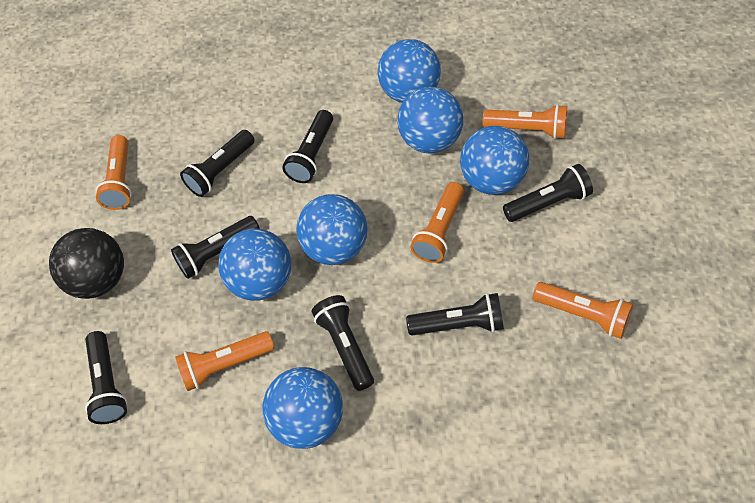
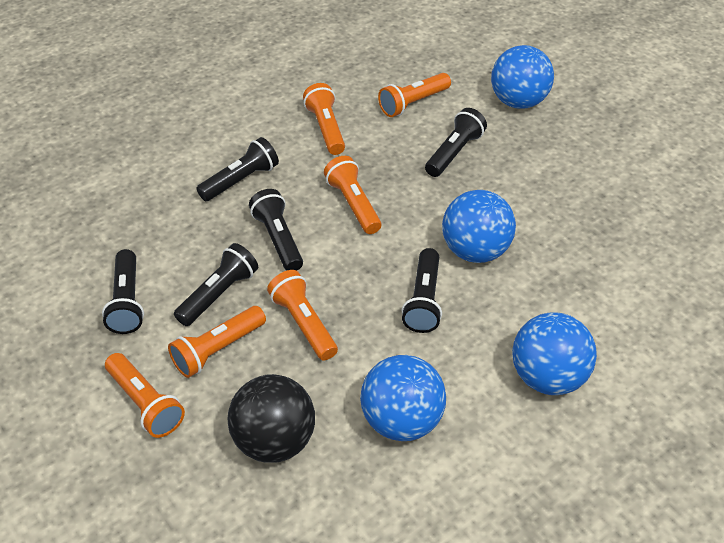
black flashlight: [85,331,127,424] [171,216,260,279] [180,130,255,197] [282,110,333,183] [312,295,374,391] [406,293,504,335] [503,164,593,222] = 7 -> [102,249,144,334] [174,243,258,326] [196,137,279,201] [249,189,303,271] [402,248,442,333] [425,108,487,177] = 6
blue ball: [218,229,291,301] [262,367,343,449] [296,194,367,265] [378,39,441,103] [397,87,463,153] [460,126,529,195] = 6 -> [360,355,446,441] [442,190,516,263] [491,45,554,109] [512,312,597,395] = 4
orange flashlight: [95,135,132,210] [175,331,274,391] [410,182,464,263] [483,104,567,139] [533,282,633,339] = 5 -> [105,353,185,438] [168,306,266,378] [267,270,338,360] [303,83,345,155] [324,156,381,234] [378,73,451,117] = 6

